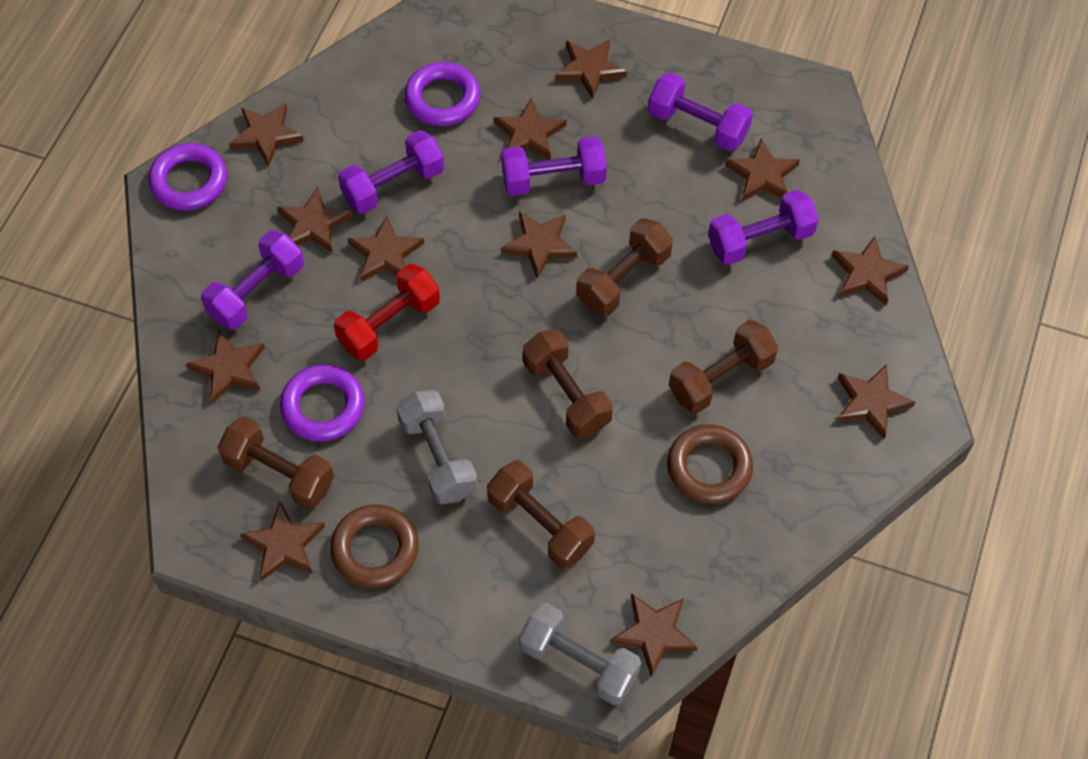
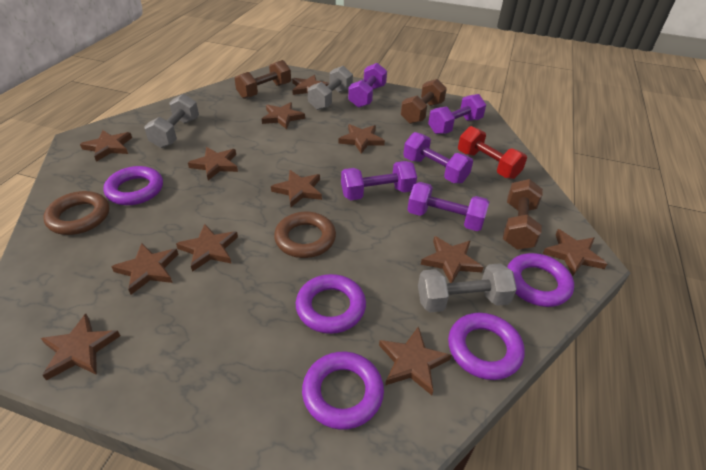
brown dumbbell: [217,416,334,509] [487,461,595,569] [523,329,613,438] [576,218,673,316] [669,320,778,413] = 5 -> [235,60,291,99] [401,79,447,124] [503,179,543,250] = 3
grey dumbbell: [396,390,478,504] [519,603,641,705] = 2 -> [144,94,199,148] [308,66,353,110] [418,263,517,312] = 3
purple ring: [148,143,227,211] [280,364,365,442] [404,62,480,126] = 3 -> [103,166,163,205] [296,274,366,334] [302,352,384,430] [448,313,525,380] [507,253,574,307] = 5

